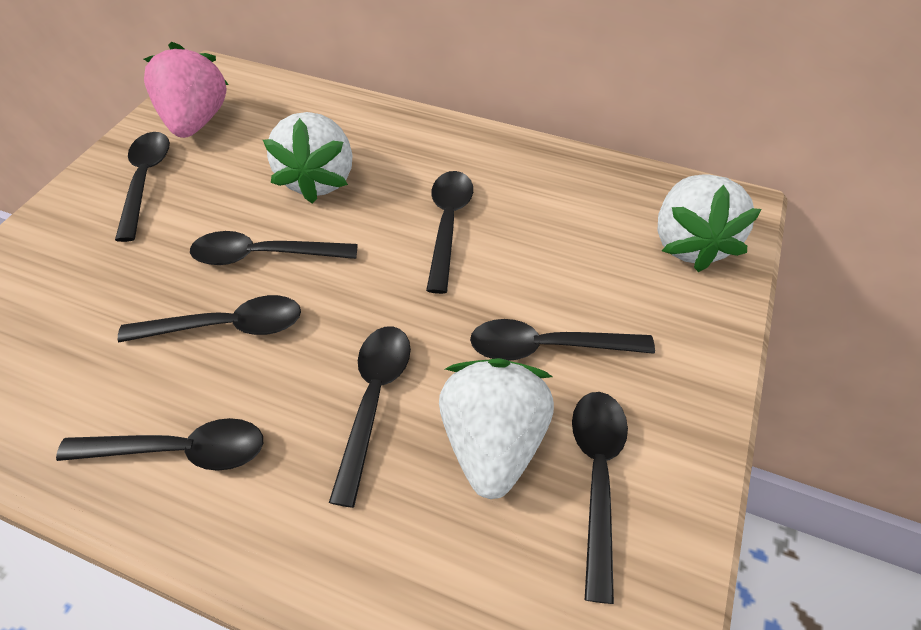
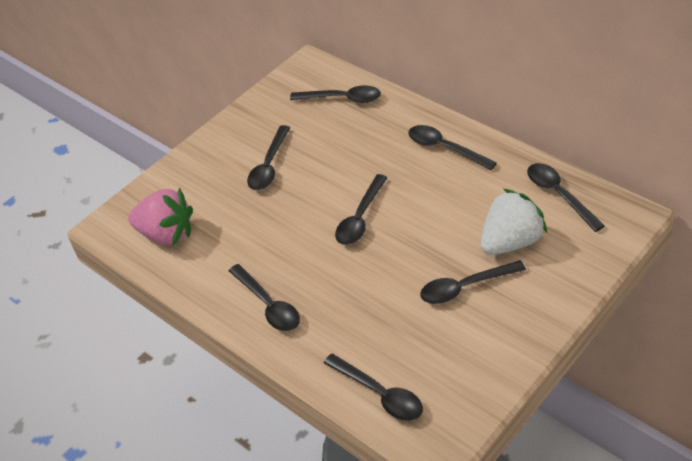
white strawberry: [263,112,353,204] [439,358,554,499] [657,174,762,272] = 3 -> [481,189,547,255] = 1

